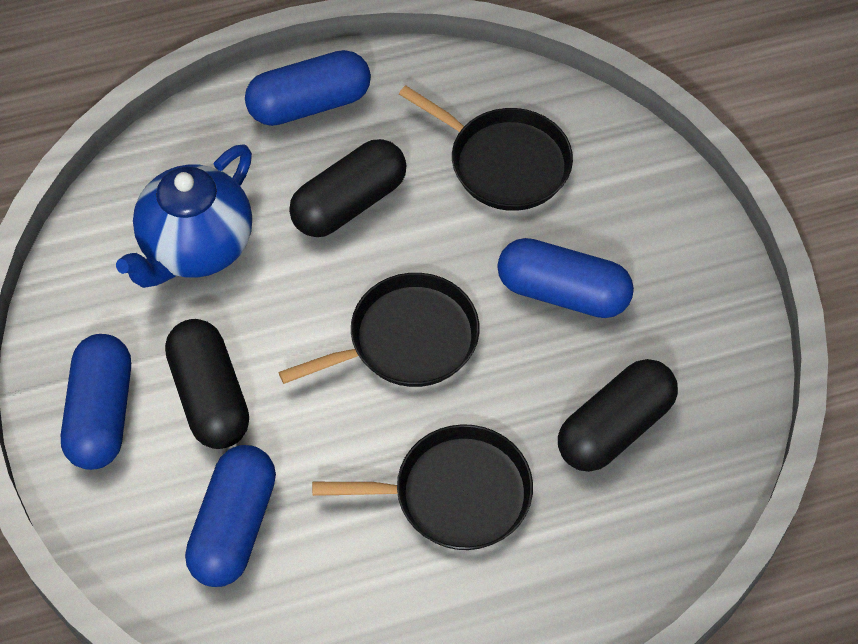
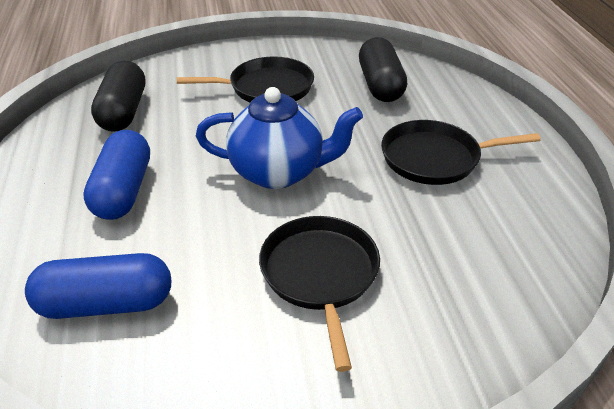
black capsule: [165,319,249,449] [289,139,407,237] [558,359,678,472] = 3 -> [91,60,145,132] [359,37,407,102] = 2
blue capsule: [61,334,131,470] [185,445,276,587] [245,50,371,126] [497,238,634,318] = 4 -> [25,253,171,319] [83,130,150,220] = 2

